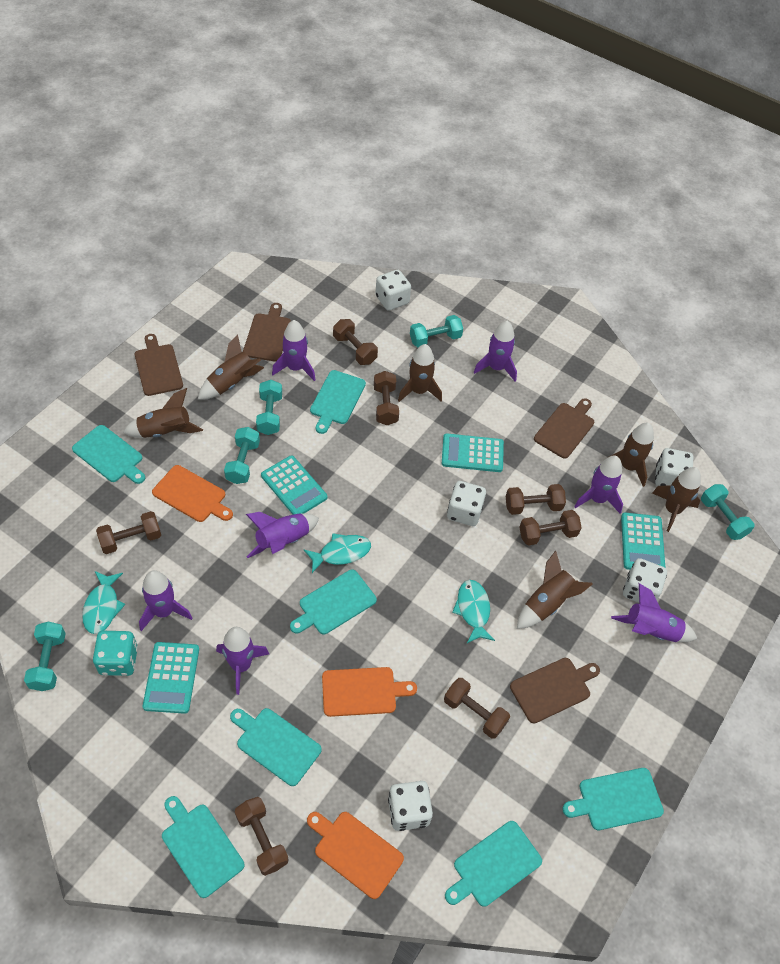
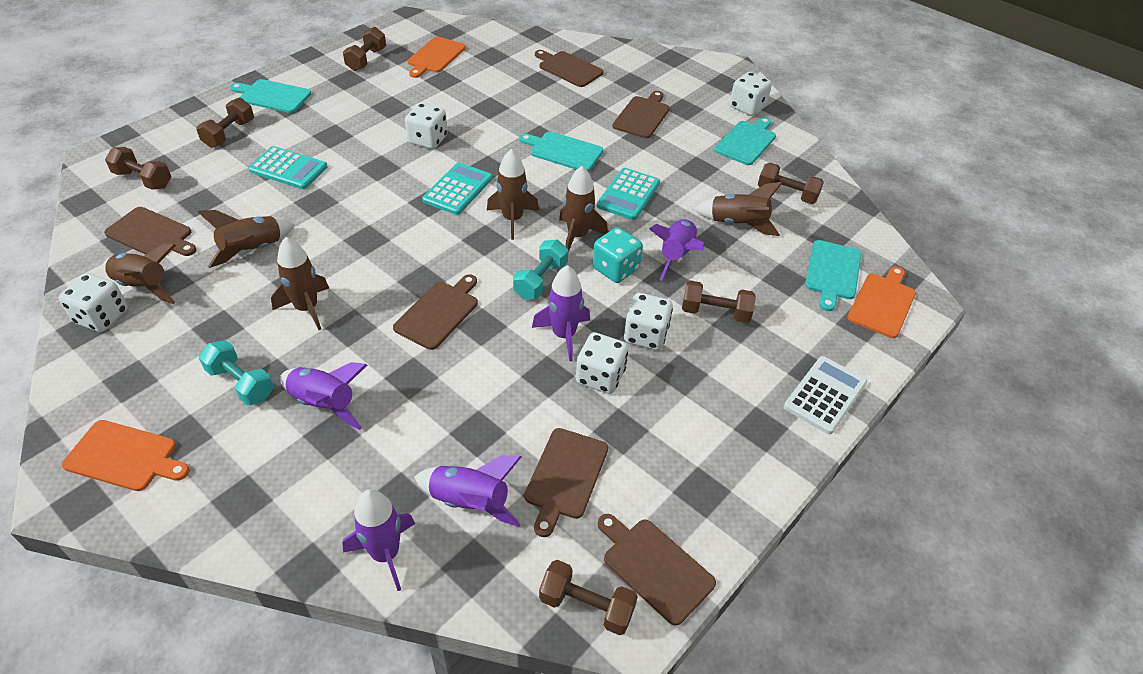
brown cutting board: [135,334,183,396] [243,303,291,362] [510,658,600,723] [534,398,594,459] = 4 -> [104,207,197,256] [393,274,478,350] [524,428,608,537] [535,50,604,87] [598,514,716,626] [612,91,670,138] = 6
brown dumbbell: [96,511,161,554] [235,797,288,876] [333,319,378,365] [374,371,399,426] [444,678,510,739] [506,484,566,515] [519,510,582,546] = 7 -> [105,147,171,190] [196,98,254,148] [343,27,386,71] [539,560,638,635] [682,280,756,323] [758,163,824,204] = 6
purple rocket: [139,570,192,631] [216,627,269,695] [246,512,319,558] [272,320,316,381] [474,320,517,382] [574,455,623,514] [611,583,697,642] = 7 -> [280,362,367,430] [342,489,415,591] [414,455,521,527] [532,265,590,361] [649,219,704,281] = 5
turquoise calculator: [143,642,199,714] [261,455,327,515] [442,434,504,472] [621,513,666,570] = 4 -> [248,146,328,189] [422,162,492,215] [597,168,660,220] = 3
turquoise cutting board: [72,425,145,484] [162,796,244,898] [230,708,321,786] [290,569,377,634] [310,370,366,434] [445,821,542,906] [562,768,664,830] = 7 -> [230,79,311,113] [519,131,603,171] [714,117,776,165] [805,240,861,311] = 4
turquoise dumbbell: [24,622,66,691] [224,427,260,484] [256,380,282,435] [410,315,463,348] [701,484,755,540] = 5 -> [199,340,274,406] [513,240,568,299] = 2
turquoise fish: [82,571,125,634] [304,533,371,573] [452,580,495,643] = 3 -> none = 0
white calculator: none = 0 -> [784,356,867,434] = 1

